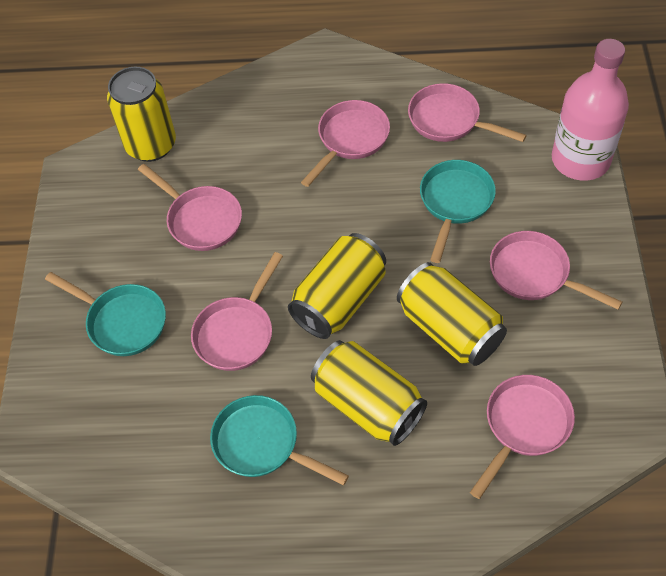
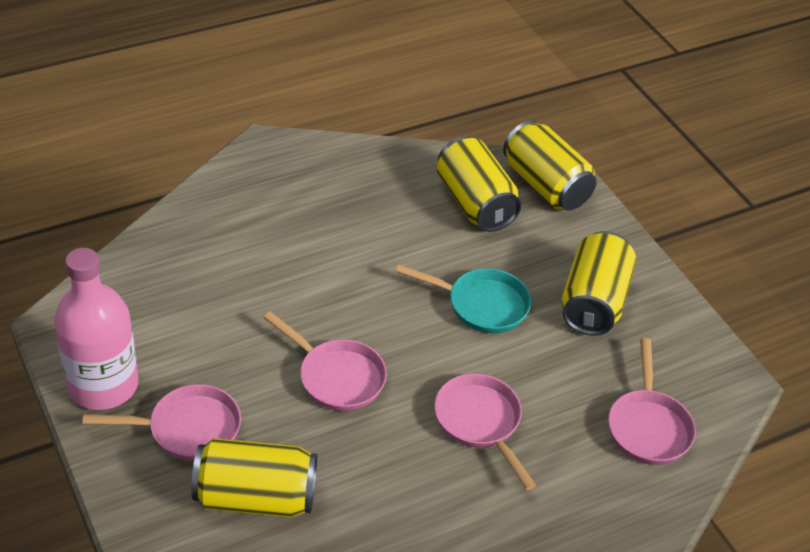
pink pan: [138,164,242,251] [191,252,283,371] [301,100,390,187] [408,83,527,142] [470,375,575,499] [490,231,622,310] = 6 -> [83,384,241,461] [264,311,387,411] [434,373,536,490] [608,338,696,465] = 4
turquoise pan: [45,272,166,356] [210,395,349,486] [420,160,496,263] = 3 -> [396,264,531,333] = 1

